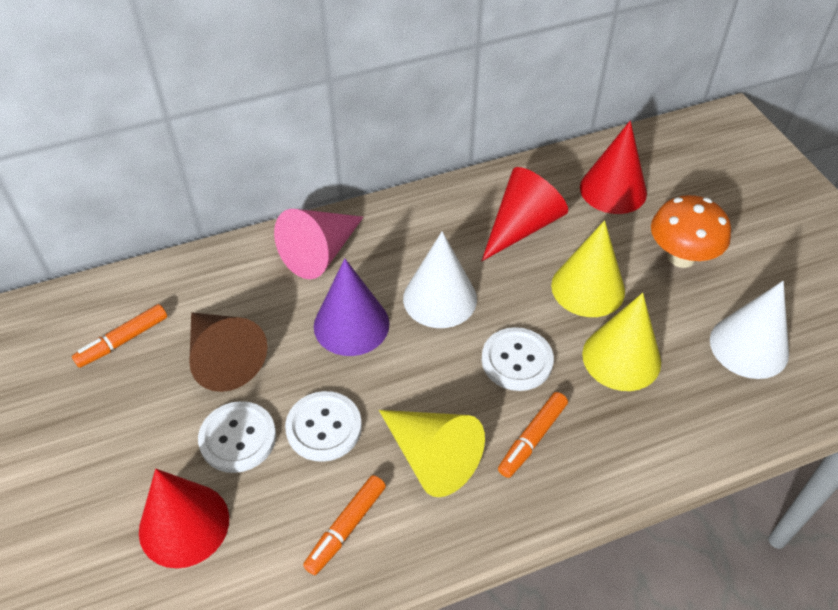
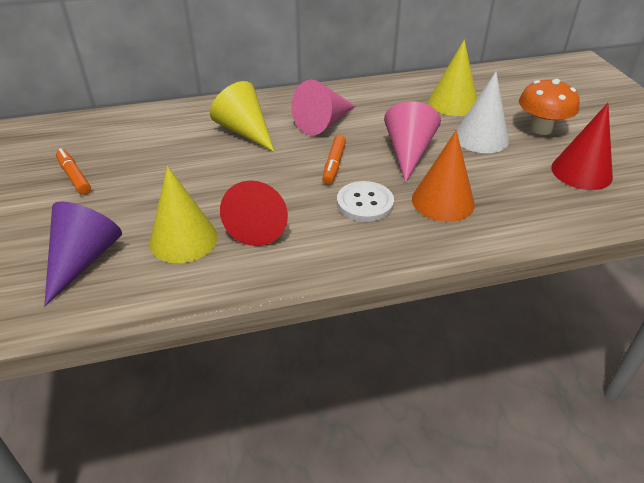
brown cone: [189,312,267,392] = 1 -> none = 0
orange cone: none = 0 -> [412,130,475,222] = 1
orange marker: [72,304,167,368] [303,475,386,575] [498,392,568,478] = 3 -> [56,148,91,195] [322,135,346,184] = 2
pink cone: [274,209,363,279] = 1 -> [291,80,355,136] [384,101,441,183] = 2
red cone: [139,469,229,568] [482,167,568,261] [580,121,647,214] = 3 -> [220,180,288,246] [551,103,613,190] = 2
white button: [198,401,276,473] [285,391,362,462] [482,327,554,391] = 3 -> [337,181,394,222] = 1
white cone: [403,231,477,328] [710,281,789,379] = 2 -> [457,72,509,153] = 1

